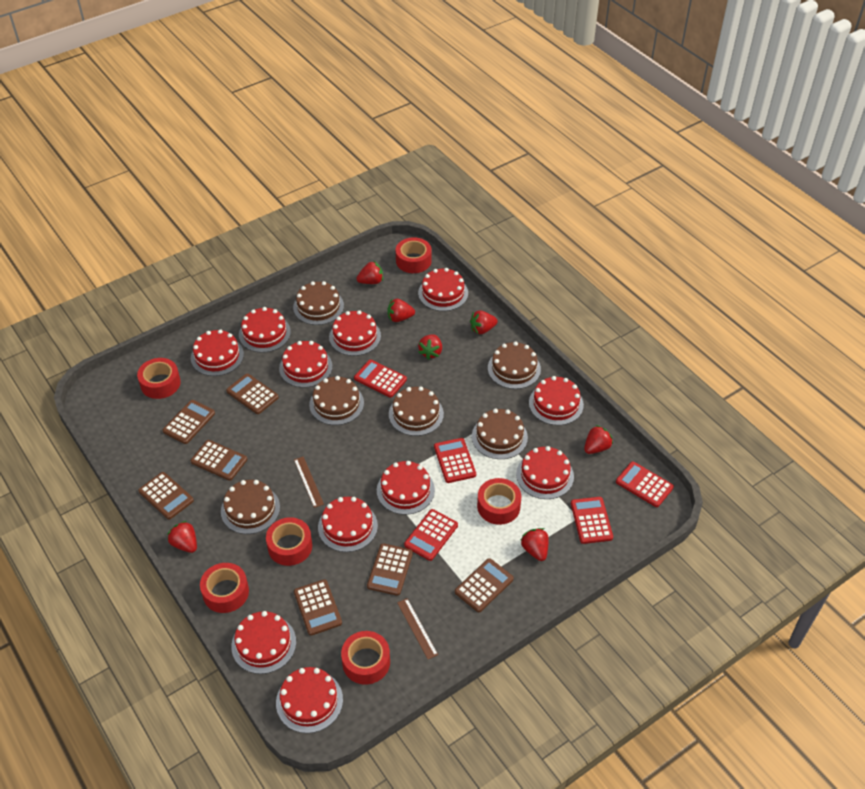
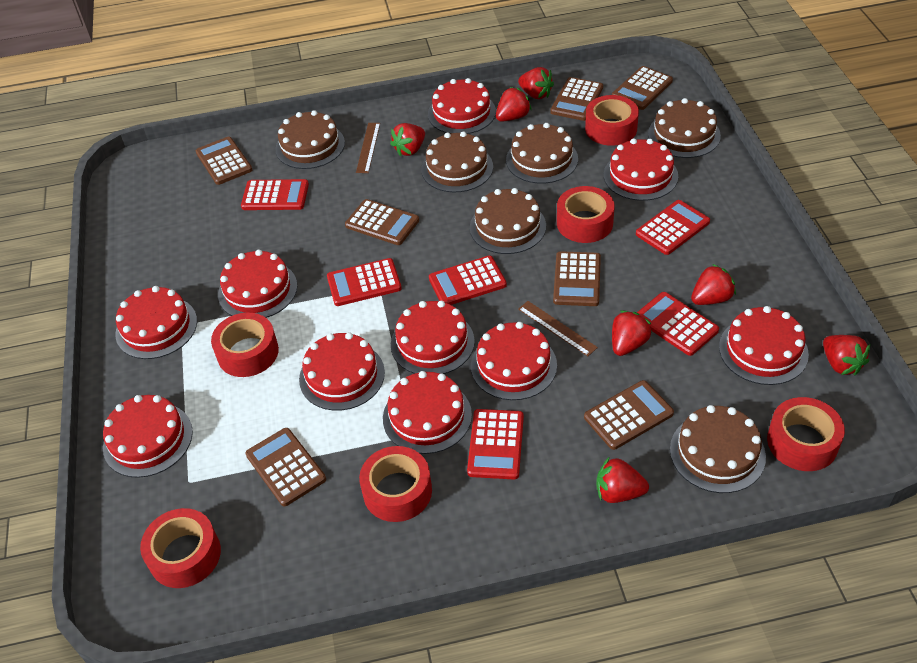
red cake: [191,329,244,376] [231,611,296,674] [239,307,291,353] [276,667,343,733] [279,341,333,388] [318,497,378,552] [329,310,381,356] [377,461,435,515] [418,268,468,311] [516,446,574,499] [529,376,584,425] = 11 -> [103,395,193,478] [115,286,197,359] [218,250,297,318] [299,332,385,411] [383,371,472,454] [391,301,475,374] [428,78,496,134] [471,322,557,400] [604,138,678,201] [719,306,809,385] = 10
red calculator: [354,360,407,397] [404,509,458,561] [434,438,476,483] [571,497,613,544] [616,461,674,507] = 5 -> [241,179,309,210] [327,258,402,306] [429,256,507,305] [467,409,524,479] [636,200,710,255] [637,292,719,356] = 6

